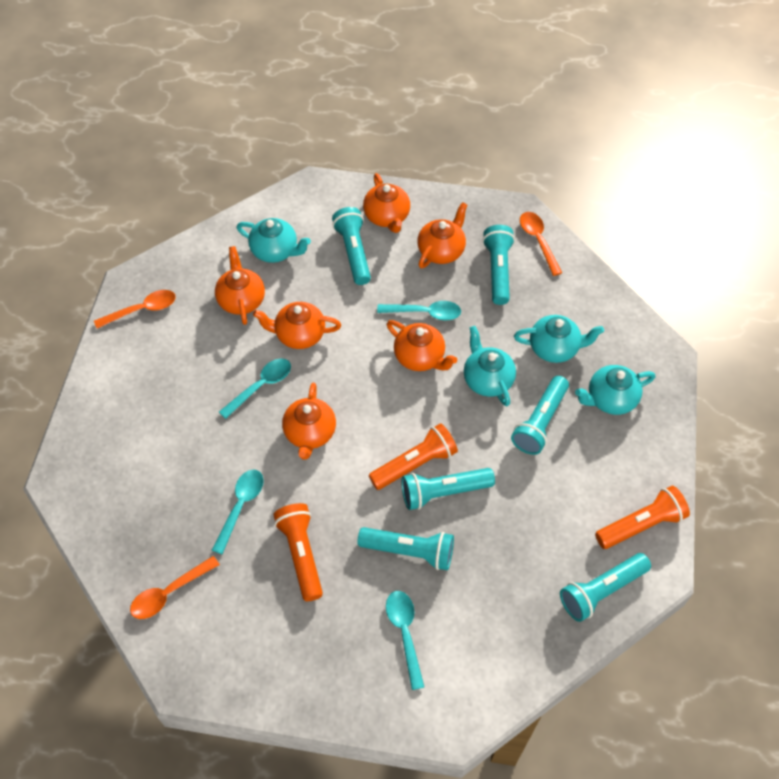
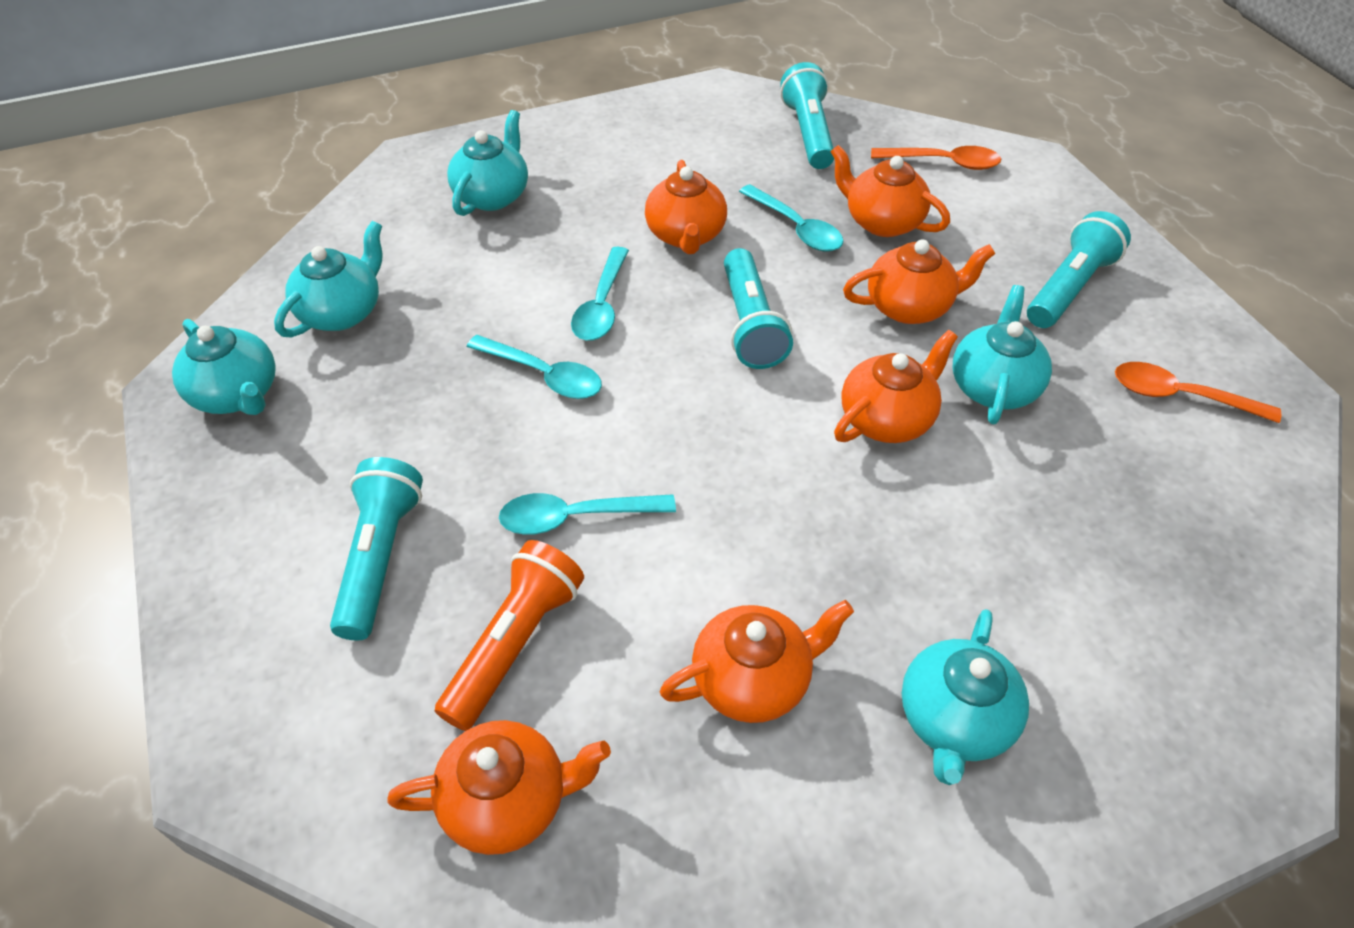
orange flashlight: [274,503,323,601] [369,423,458,490] [595,486,690,549] = 3 -> [435,540,584,731] = 1
orange spoon: [94,290,176,329] [130,556,220,619] [520,212,562,276] = 3 -> [871,146,1001,170] [1115,362,1281,423] = 2
turquoise flashlight: [332,207,371,285] [357,527,454,570] [401,468,495,510] [482,225,515,305] [511,376,569,455] [560,553,651,622] = 6 -> [330,457,423,640] [724,248,793,369] [780,62,834,169] [1027,211,1131,328] = 4
turquoise teapot: [237,218,311,263] [464,326,516,406] [514,315,604,363] [575,365,655,415] = 4 -> [172,319,276,415] [274,221,383,338] [447,110,528,216] [902,609,1029,785] [953,285,1052,424] = 5

